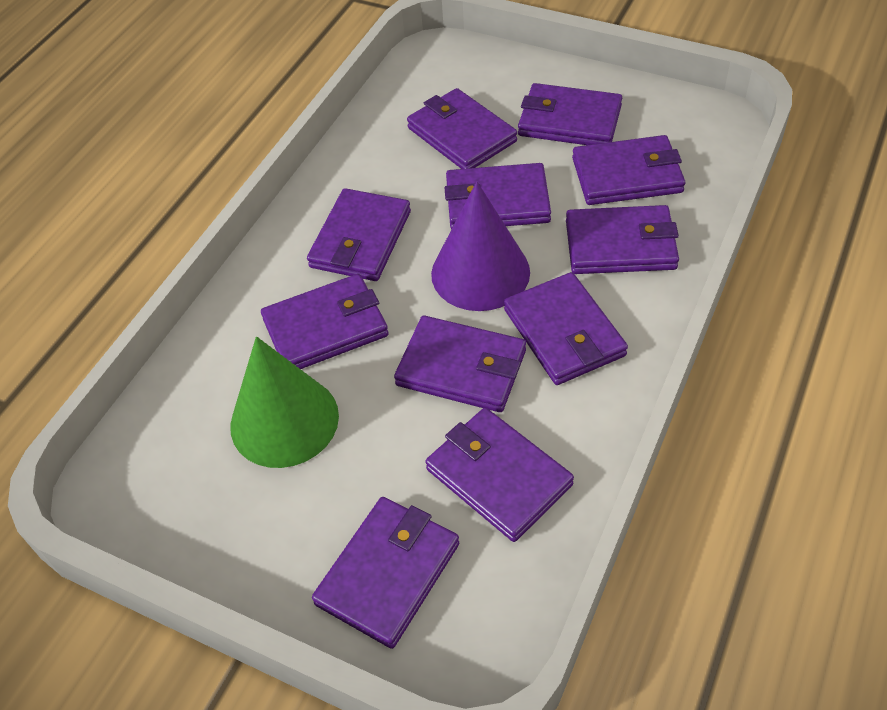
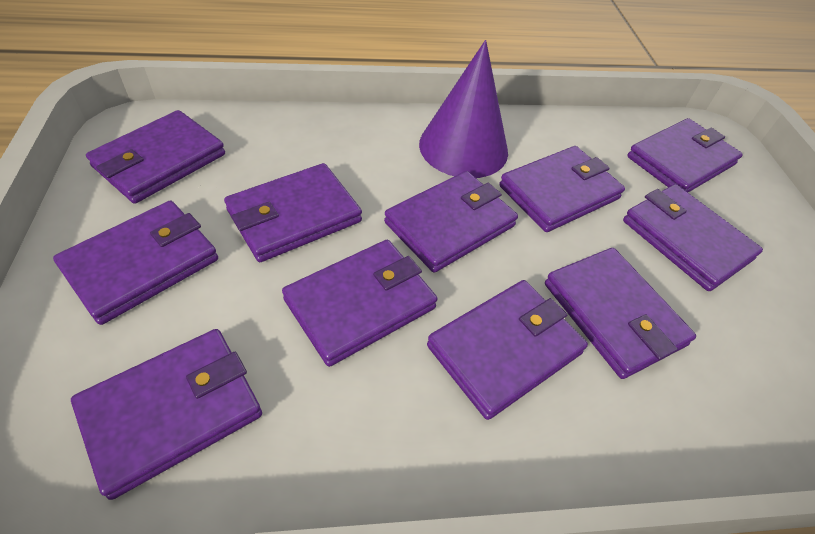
green cone: [230,337,339,468] = 1 -> none = 0

